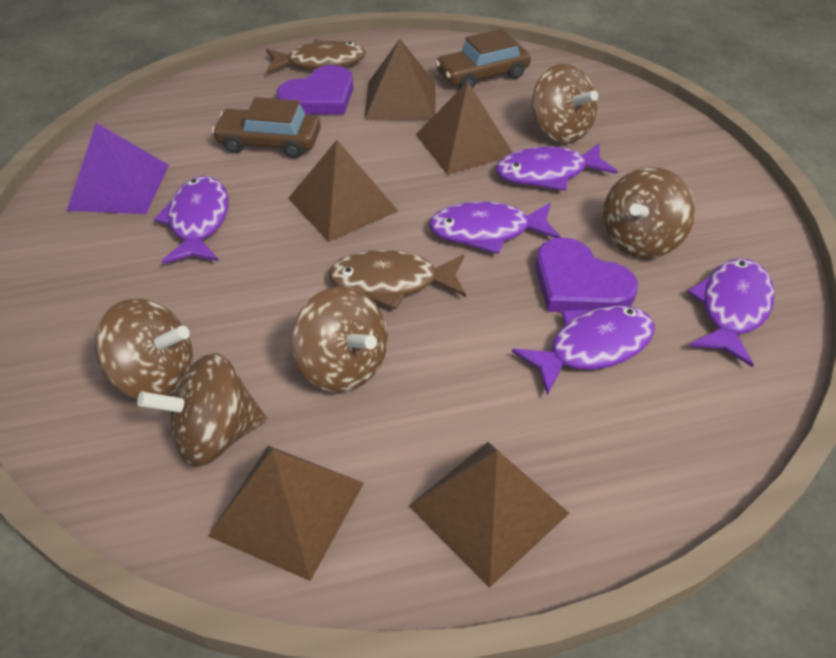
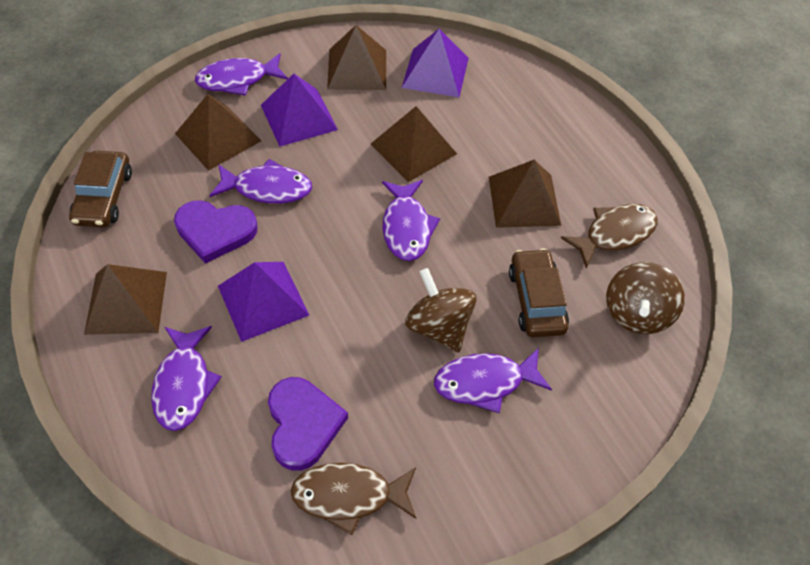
brown spinning top: [95,298,193,400] [137,353,267,467] [292,286,388,392] [532,64,598,143] [603,167,695,259] = 5 -> [405,268,477,353] [606,262,685,334] = 2
purple pyramid: [67,123,169,214] = 1 -> [218,262,309,342] [261,74,338,147] [402,29,469,97] = 3

